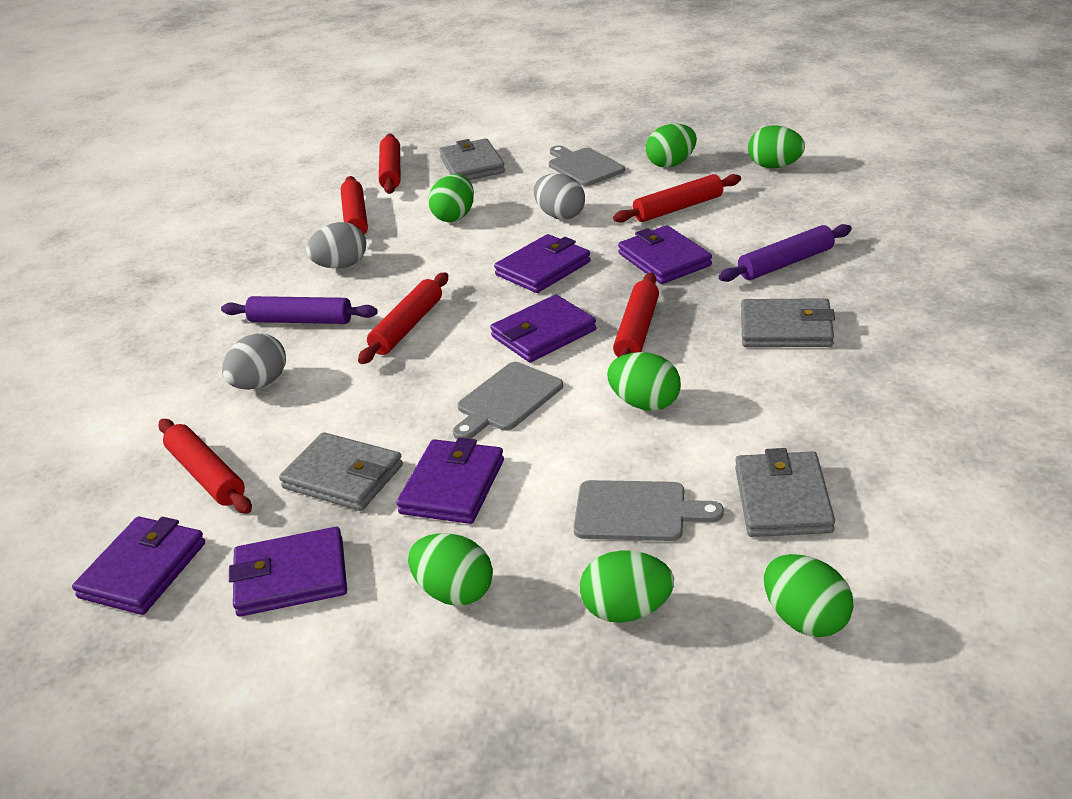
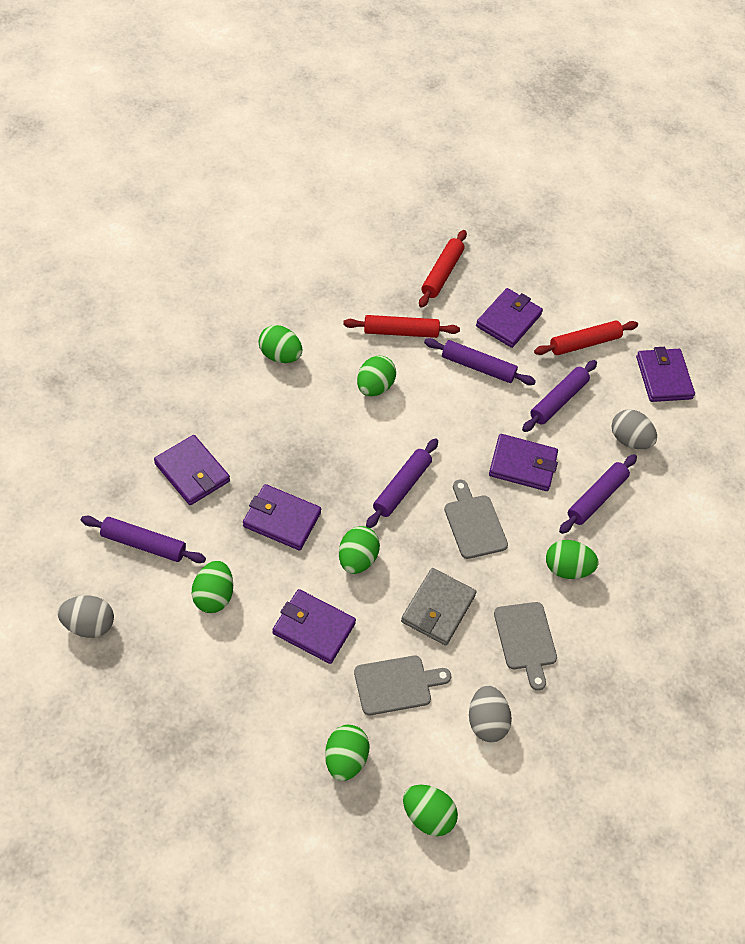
grey wallet: [279,432,403,511] [439,138,505,180] [735,448,835,537] [741,298,835,347] = 4 -> [401,568,476,645] = 1
purple rolling pin: [221,296,378,324] [719,224,852,282] = 2 -> [81,516,206,563] [366,438,438,528] [424,338,536,385] [522,360,597,432] [559,454,637,534] = 5
red rolling pin: [158,419,252,514] [341,176,368,235] [358,272,448,364] [379,134,400,194] [613,174,741,223] [613,273,659,357] = 6 -> [343,315,460,338] [419,230,467,308] [534,321,638,355] = 3

